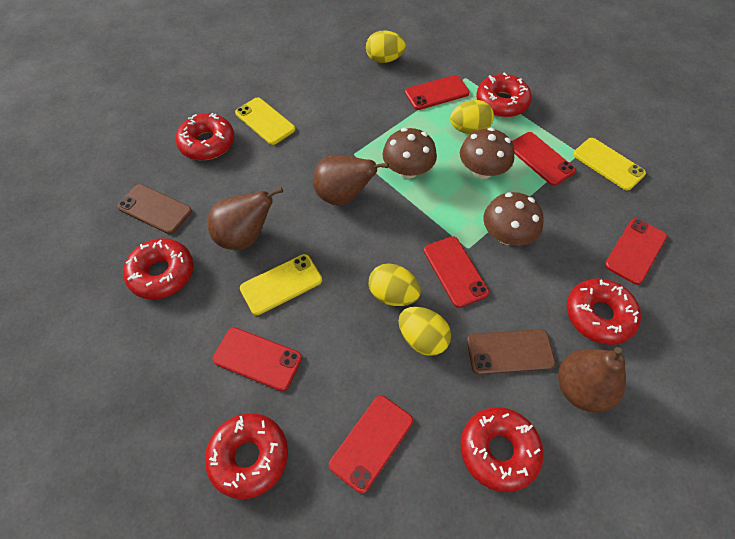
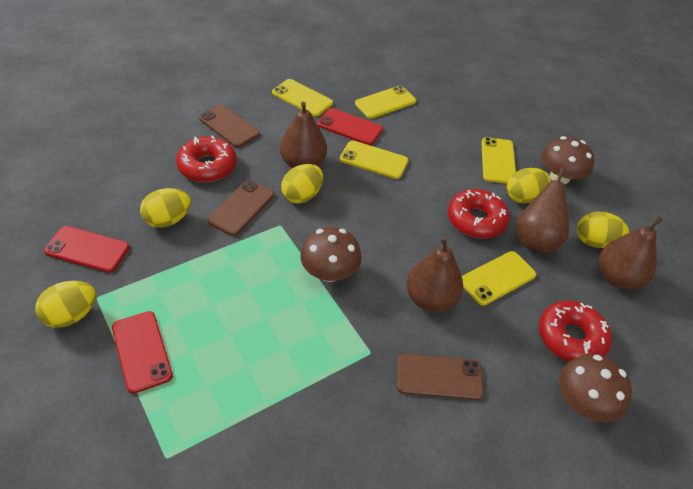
brown pear: [208,187,283,250] [313,155,389,206] [558,347,626,413] = 3 -> [280,102,327,168] [407,236,463,312] [516,168,569,253] [599,216,662,289] = 4
brown phone: [117,184,192,234] [467,329,556,375] = 2 -> [199,104,260,148] [207,180,274,236] [397,353,484,400] = 3
red donut: [123,238,194,300] [176,113,235,160] [205,413,288,499] [461,407,544,492] [476,73,532,117] [567,278,641,345] = 6 -> [176,135,237,182] [448,189,510,239] [539,301,612,362] = 3
red phone: [213,327,302,391] [329,395,413,493] [405,75,470,110] [424,236,489,308] [512,132,576,186] [605,218,667,285] = 6 -> [44,226,130,273] [112,311,173,394] [318,108,383,145] = 3
yellow egg: [366,30,406,63] [369,263,421,306] [399,307,451,356] [450,100,494,134] = 4 -> [36,281,96,328] [140,188,191,228] [281,164,323,204] [507,168,551,204] [577,211,629,248] = 5
yellow phone: [235,97,295,145] [240,254,322,315] [573,138,646,191] = 3 -> [272,79,333,116] [340,141,408,179] [355,86,416,119] [462,251,536,306] [481,137,516,184] = 5

